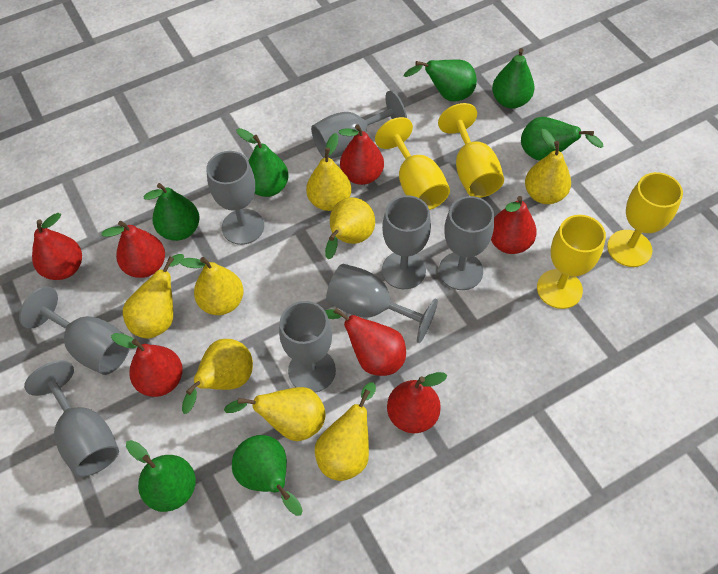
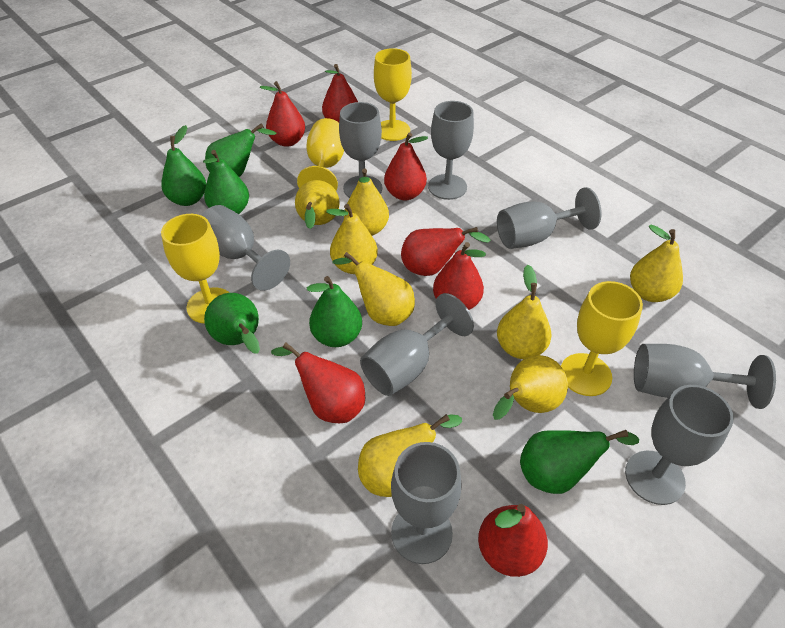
green pear: [126,440,196,512] [143,183,200,241] [232,435,303,516] [236,128,289,197] [403,60,477,101] [492,48,534,108] [521,117,604,161] = 7 -> [161,125,206,206] [203,150,249,214] [204,293,260,354] [205,123,276,177] [307,276,362,347] [520,430,639,494] = 6

